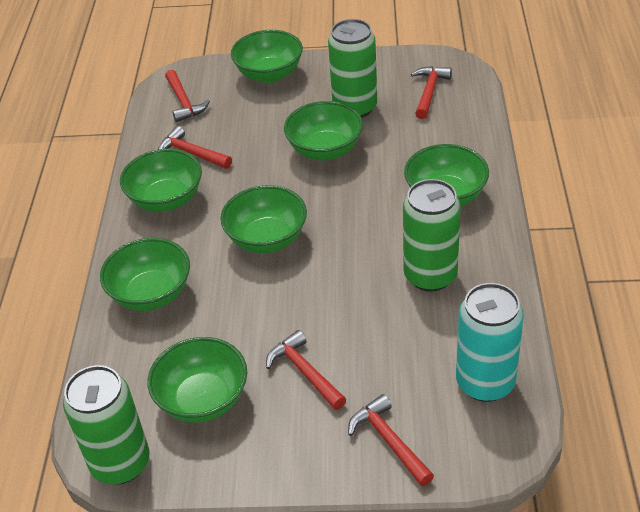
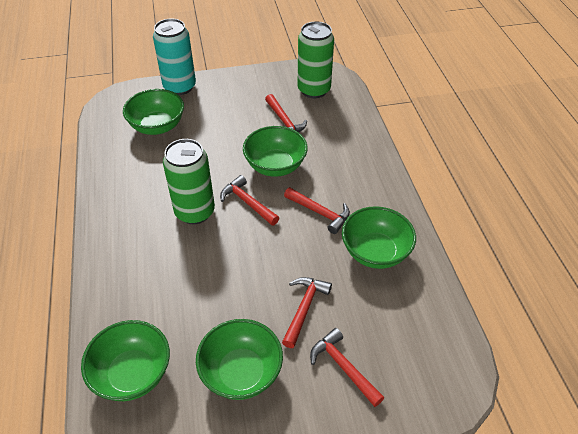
green bowl: [100,238,190,311] [120,149,202,212] [148,337,247,423] [220,185,307,253] [231,30,303,83] [284,101,363,160] [404,144,489,206] = 7 -> [81,320,170,401] [123,89,184,135] [196,319,283,400] [243,126,308,177] [342,207,416,269] = 5
green can: [63,365,149,485] [328,19,377,118] [403,179,461,292] = 3 -> [163,139,215,224] [298,21,334,98] = 2

